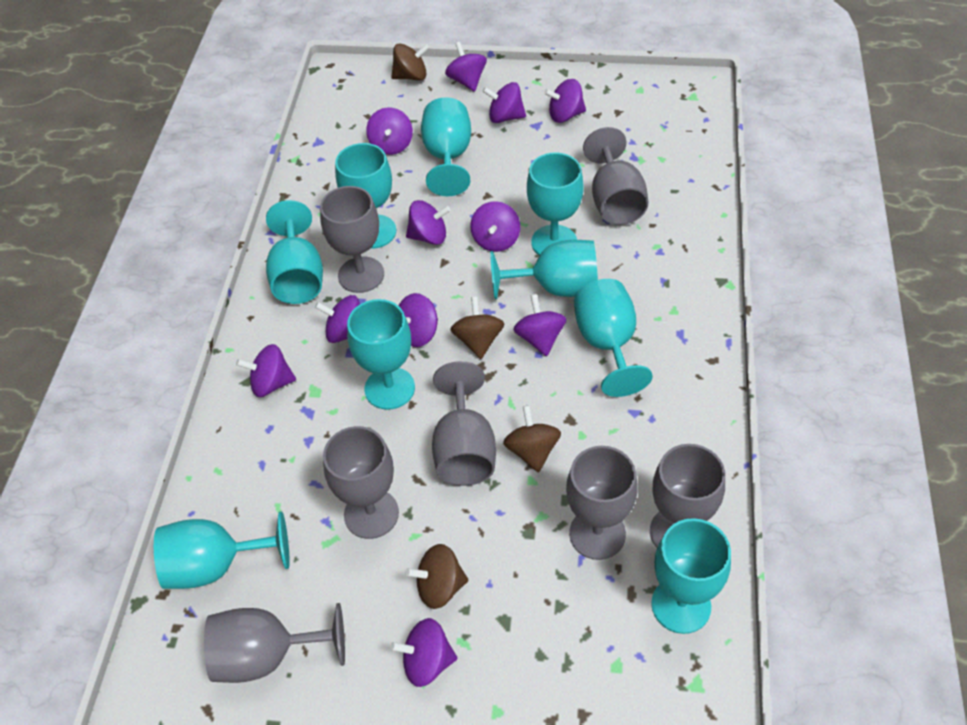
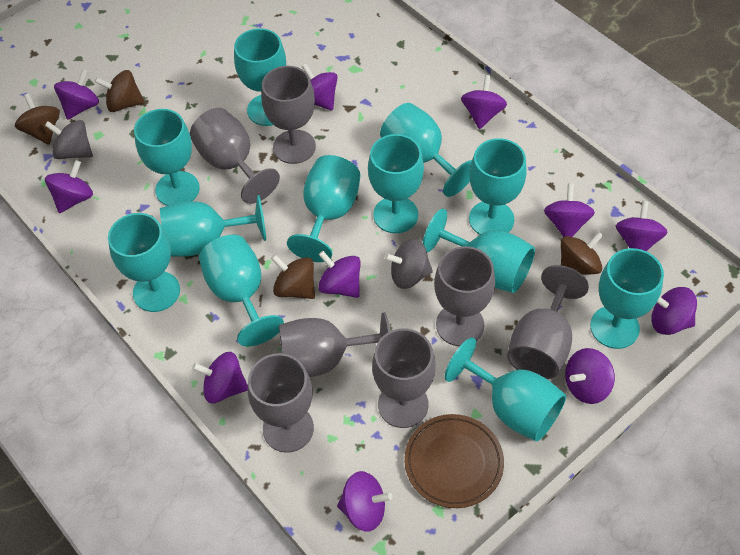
brown plate: none = 0 -> [404,414,504,508] = 1
grey spinning top: none = 0 -> [45,120,93,159] [384,239,433,289] = 2
turquoise goblet: [154,511,290,589] [266,200,323,304] [335,143,396,249] [347,299,415,410] [421,97,471,196] [490,240,598,299] [527,153,584,256] [574,279,653,397] [651,518,731,634] = 9 -> [108,213,180,312] [134,109,200,206] [160,195,266,257] [199,235,284,346] [234,28,286,126] [287,155,361,262] [368,134,424,233] [380,103,472,197] [423,209,535,293] [445,337,566,442] [469,138,527,235] [590,248,664,349] = 12

